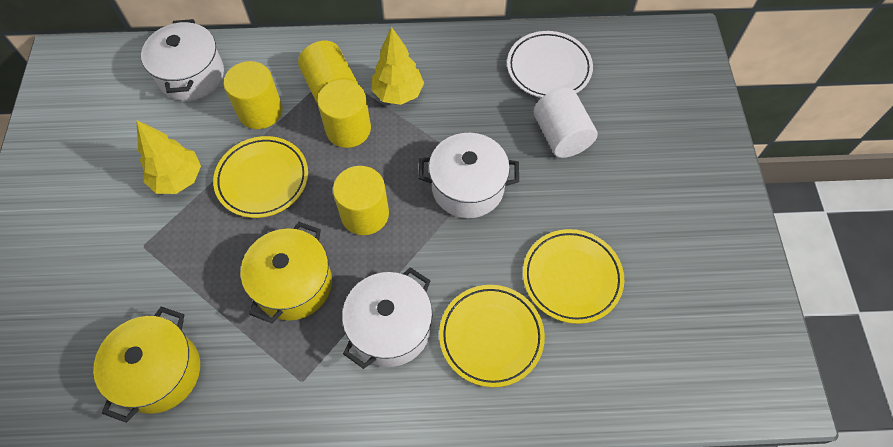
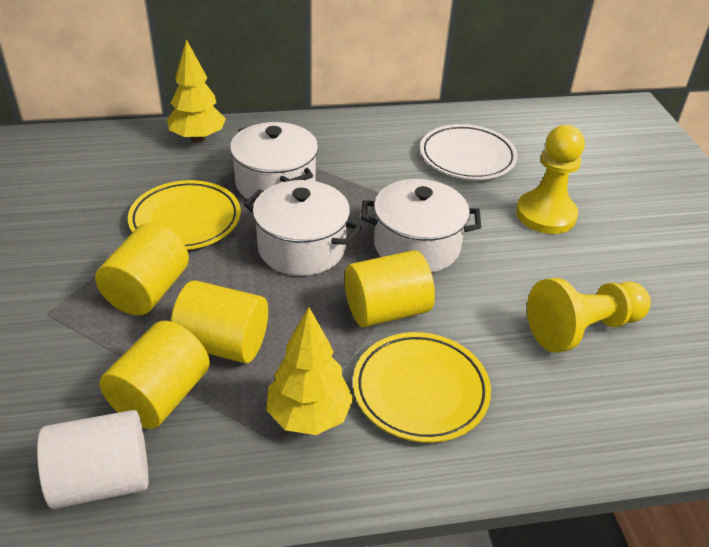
yellow pawn: none = 0 -> [516,125,585,234] [527,278,651,353] = 2
yellow plate: [213,136,308,218] [439,285,545,387] [523,229,624,324] = 3 -> [128,180,241,250] [353,332,491,443] = 2
yellow pot: [93,307,200,423] [241,222,332,323] = 2 -> none = 0

